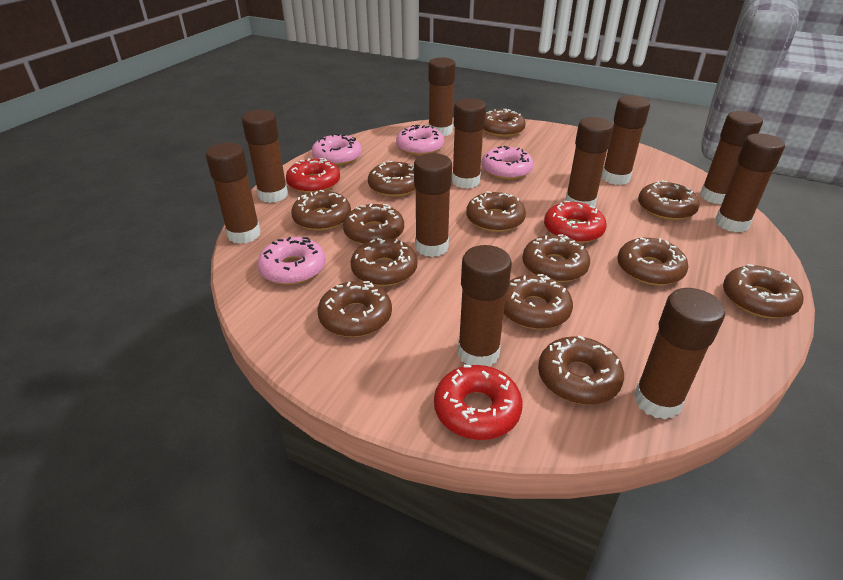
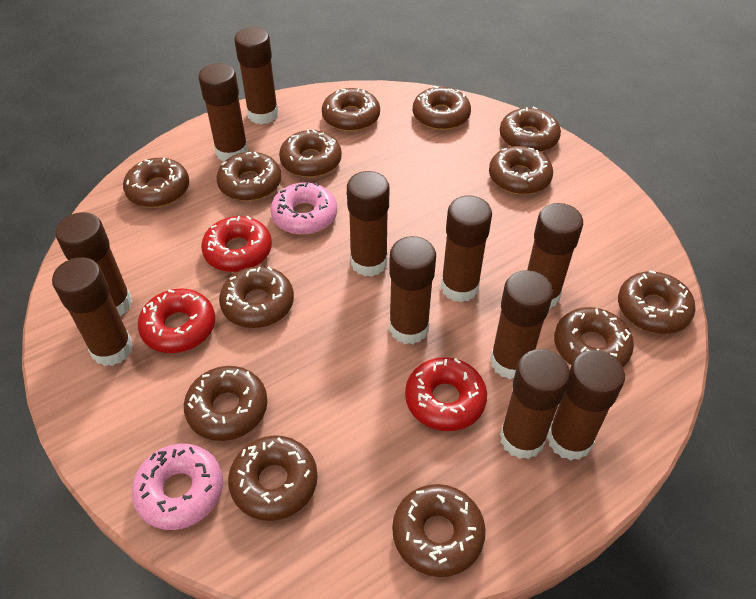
pink donut: [257,237,325,285] [312,134,362,166] [396,125,444,155] [481,146,534,180] = 4 -> [132,444,223,530] [270,182,337,235] = 2

